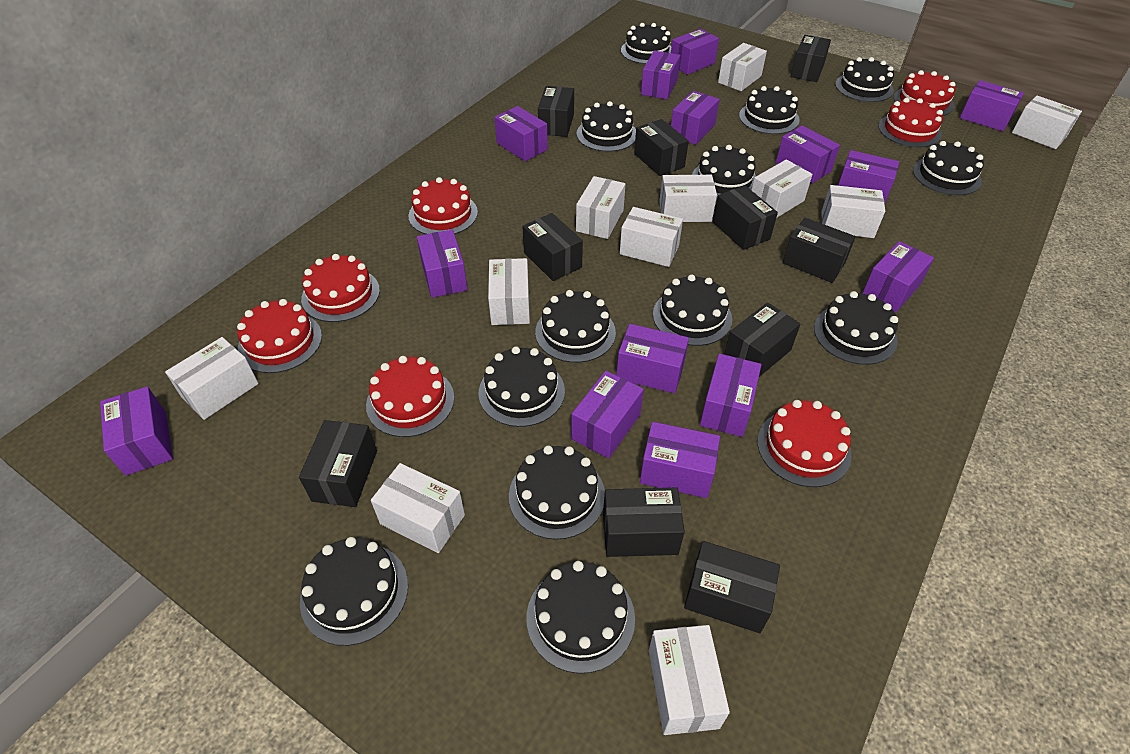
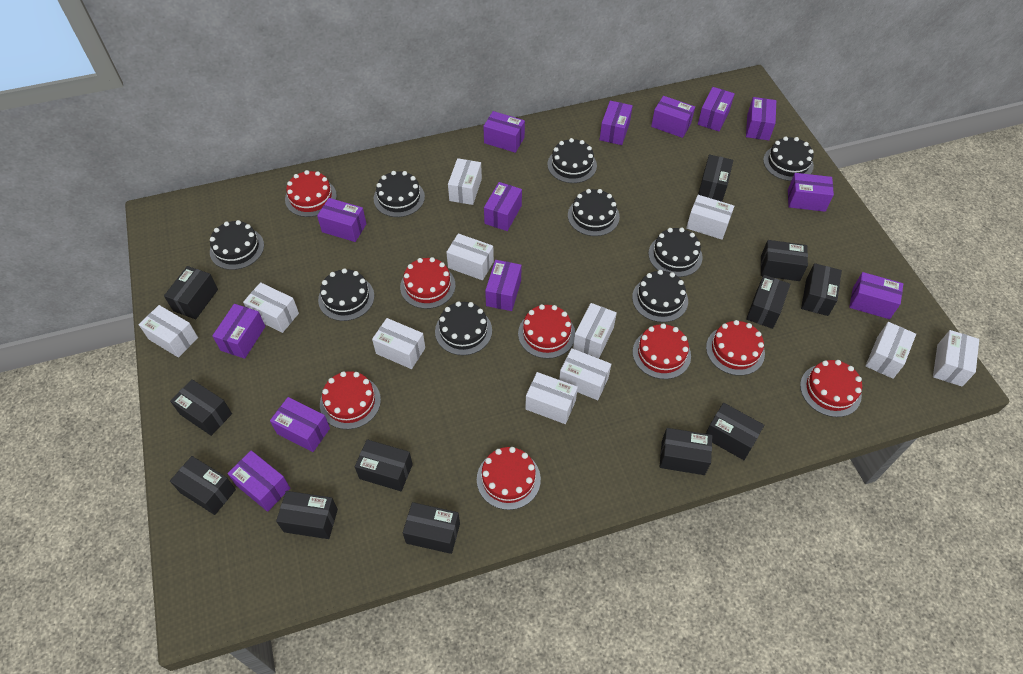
black box: [299,420,377,507] [522,213,583,281] [538,86,574,137] [603,488,685,557] [634,119,689,176] [684,541,780,633] [713,185,778,250] [724,303,801,377] [783,218,856,283] [790,35,831,82] = 10 -> [164,266,218,319] [170,379,232,436] [170,456,236,515] [276,491,338,539] [355,439,413,491] [403,502,460,554] [660,428,712,475] [698,154,733,202] [706,403,764,460] [746,275,790,329] [761,240,808,281] [801,263,842,316] = 12
black cake: [300,537,408,646] [479,346,565,427] [509,446,605,540] [527,561,635,674] [535,290,616,363] [576,101,636,152] [621,23,671,64] [653,274,732,346] [692,145,756,197] [739,86,800,134] [814,291,898,365] [835,57,894,102] [913,141,984,195] = 13 -> [210,220,264,270] [318,268,374,321] [374,171,425,217] [435,301,492,355] [547,138,597,183] [568,189,620,236] [632,270,688,322] [648,228,703,277] [763,137,814,181] = 9
purple box: [100,386,173,476] [417,230,468,298] [495,106,548,161] [571,371,644,458] [616,324,689,393] [640,422,720,498] [641,51,680,99] [671,29,719,75] [671,91,720,145] [700,354,761,437] [776,126,840,183] [838,150,899,204] [862,241,934,312] [960,80,1024,131] = 14 -> [212,304,265,359] [227,450,290,512] [270,397,330,452] [317,198,366,242] [483,111,525,153] [484,182,522,231] [485,260,522,311] [600,101,633,145] [651,96,695,138] [698,87,735,131] [746,97,776,140] [788,173,834,212] [849,272,903,319] = 13
red cake: [237,299,322,373] [301,254,380,322] [366,356,454,437] [409,177,478,234] [757,400,852,487] [878,98,943,147] [893,70,956,116] = 7 -> [285,170,337,217] [320,371,381,429] [400,257,455,309] [477,447,541,510] [518,304,575,359] [633,323,691,379] [706,320,765,376] [800,360,862,417] = 8

